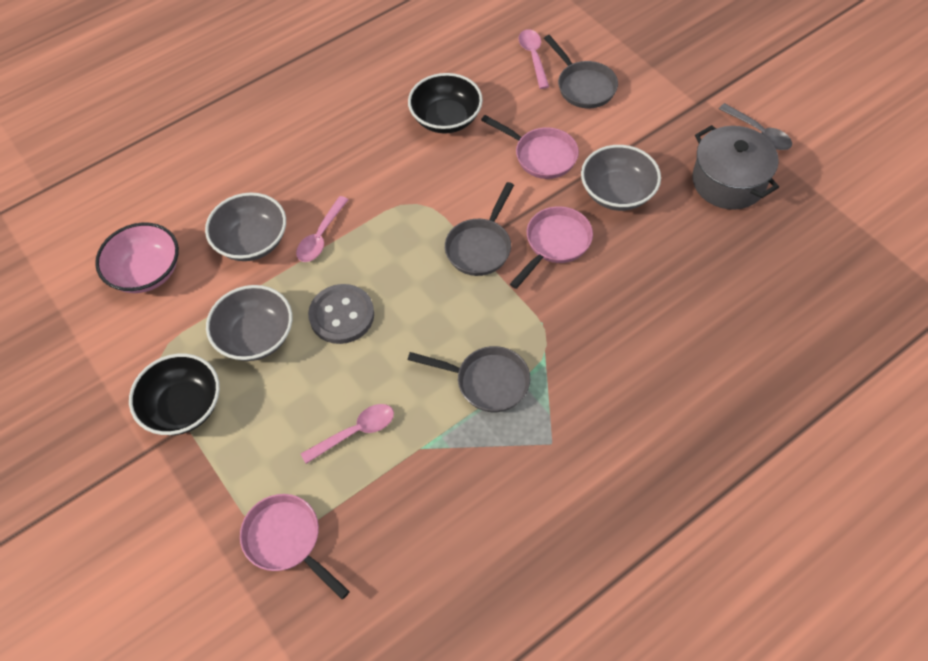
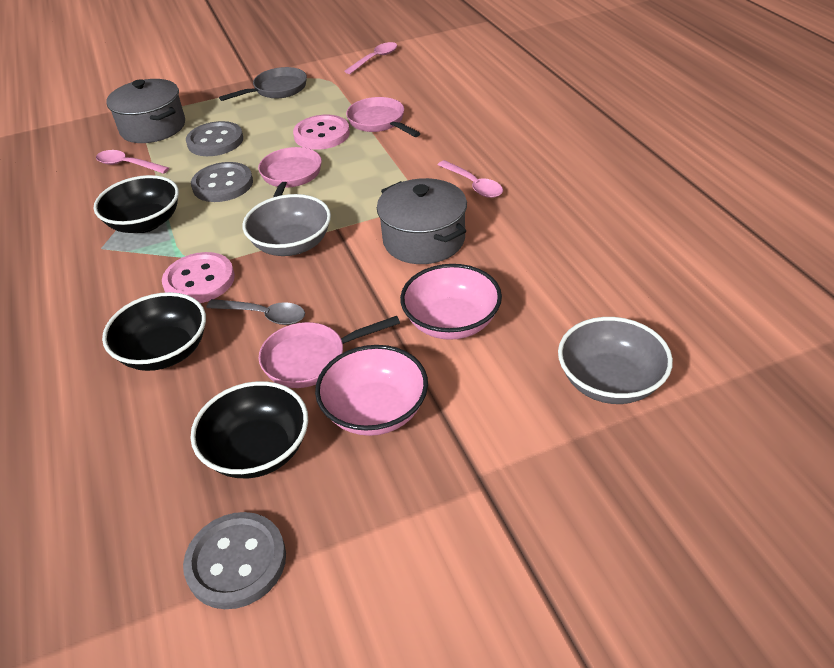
black bowl: [129,353,220,435] [408,73,483,134] = 2 -> [94,175,179,233] [102,292,206,371] [190,381,308,478] = 3
grey bowl: [205,192,286,261] [206,285,292,361] [581,145,661,211] = 3 -> [243,194,331,256] [558,317,673,404] = 2
grey button: [308,284,374,344] = 1 -> [183,512,286,609] [186,121,243,156] [191,162,253,202] = 3
grey pan: [408,346,530,412] [445,182,514,276] [544,35,618,108] = 3 -> [219,67,307,101] = 1
grey pot: [692,125,779,210] = 1 -> [106,79,185,143] [377,178,467,264] = 2
pink bowl: [95,222,179,293] = 1 -> [315,345,428,436] [400,264,502,340] = 2
pink button: none = 0 -> [162,252,235,303] [293,115,350,150] = 2

